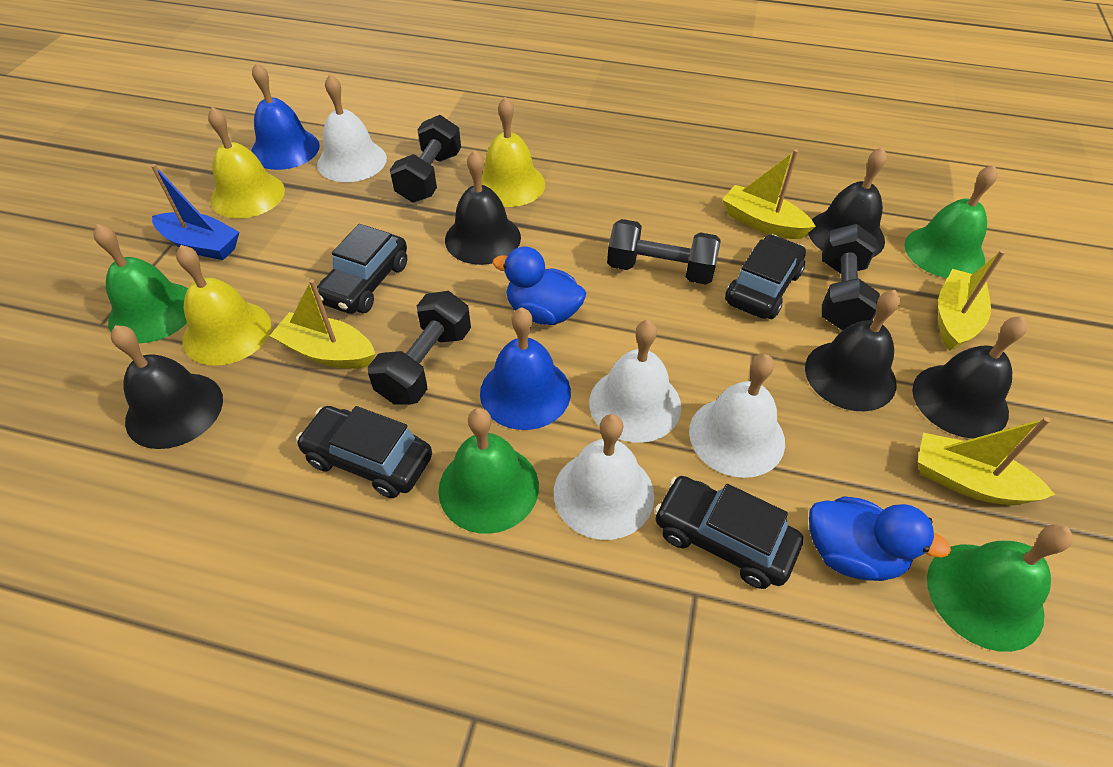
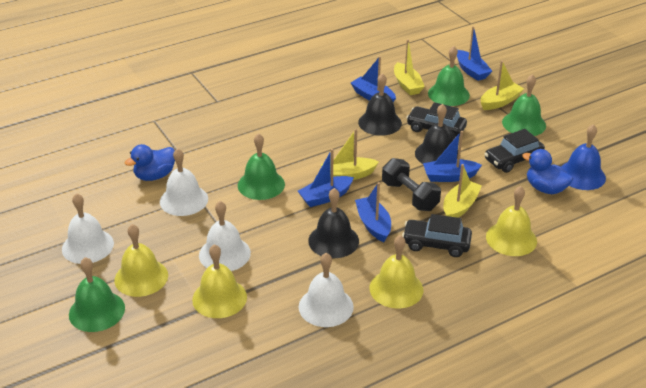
black bell: [111,325,223,449] [445,150,521,265] [805,290,900,411] [808,147,887,257] [912,316,1027,439] = 5 -> [308,188,359,258] [358,73,402,136] [415,104,458,164] = 3
black car: [296,406,432,498] [317,224,407,314] [654,476,803,589] [725,234,806,319] = 4 -> [402,214,472,257] [406,102,467,138] [485,129,545,173] = 3
black dumbbell: [368,291,471,405] [390,115,461,203] [607,219,720,284] [822,224,880,330] = 4 -> [382,158,441,211] = 1
blue bell: [251,62,320,170] [480,307,571,430] = 2 -> [561,124,606,190] = 1
blue boat: [151,164,239,260] = 1 -> [298,149,354,207] [351,56,396,103] [355,182,391,242] [423,131,482,182] [457,26,492,81] = 5
yellow bell: [176,245,271,365] [208,107,285,219] [481,97,545,207] = 3 -> [115,224,168,297] [192,244,247,318] [370,235,423,309] [486,186,537,256] = 4

